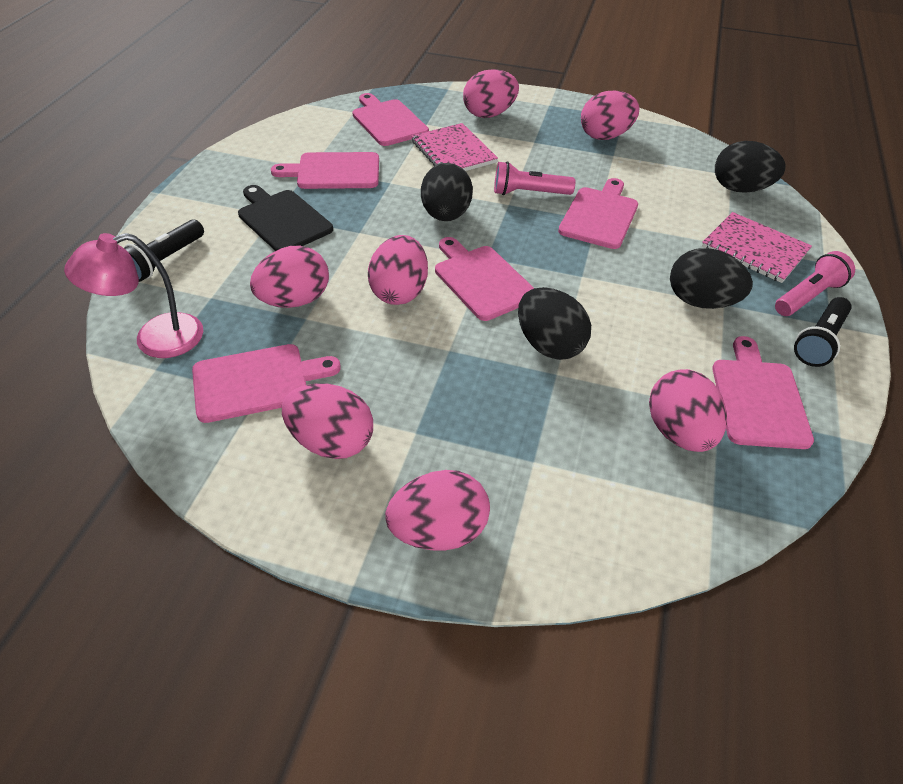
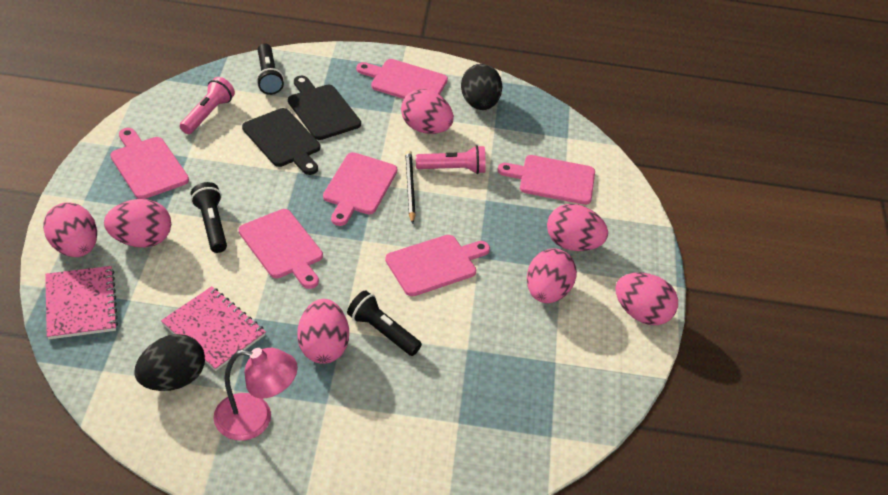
black cutting board: [238,185,333,251] = 1 -> [242,108,320,175] [288,76,361,140] = 2
black egg: [421,163,473,221] [518,287,591,360] [670,248,753,309] [715,141,786,193] = 4 -> [134,334,205,391] [461,64,502,110] = 2
black flashlight: [124,220,204,282] [794,297,852,367] = 2 -> [191,182,227,253] [256,43,284,95] [347,290,422,356] = 3
black pencil: none = 0 -> [405,150,416,224] = 1

